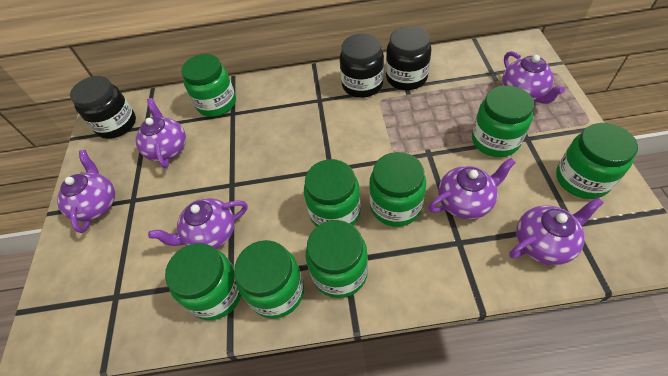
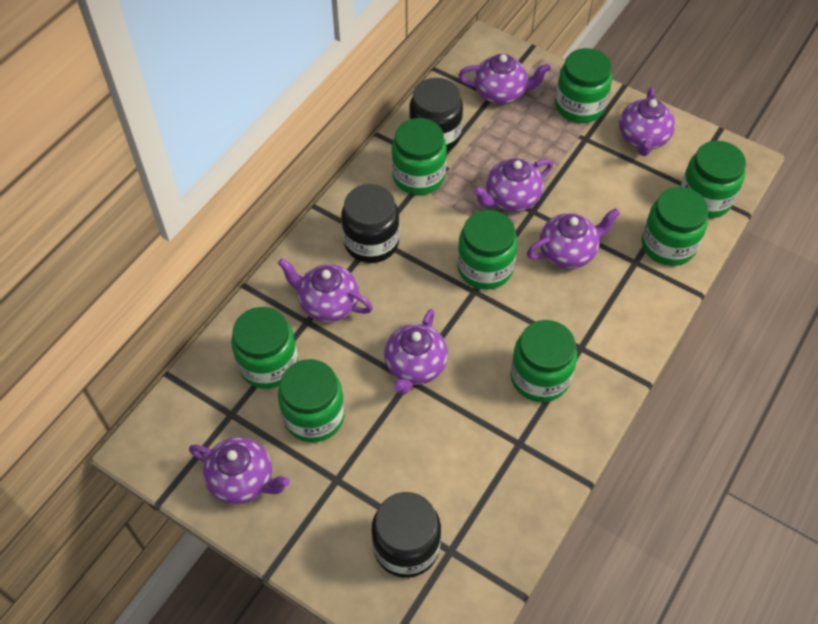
purple teapot: [57,150,115,233] [135,98,186,168] [148,198,248,249] [428,158,516,219] [502,51,565,104] [509,197,604,265] = 6 -> [189,437,290,504] [278,258,373,322] [384,309,448,395] [458,54,550,104] [473,159,553,212] [527,208,620,269] [619,87,675,156] = 7

